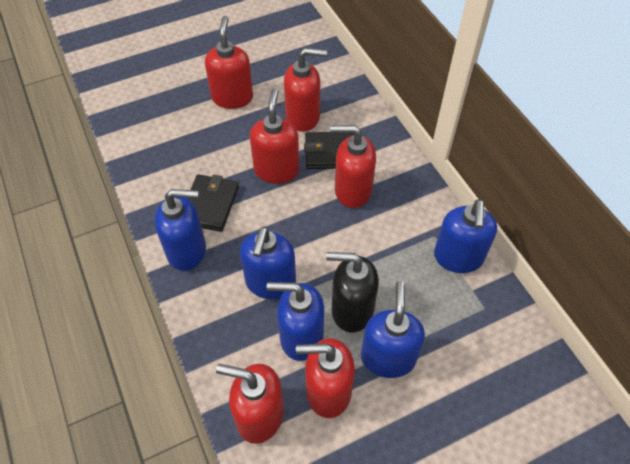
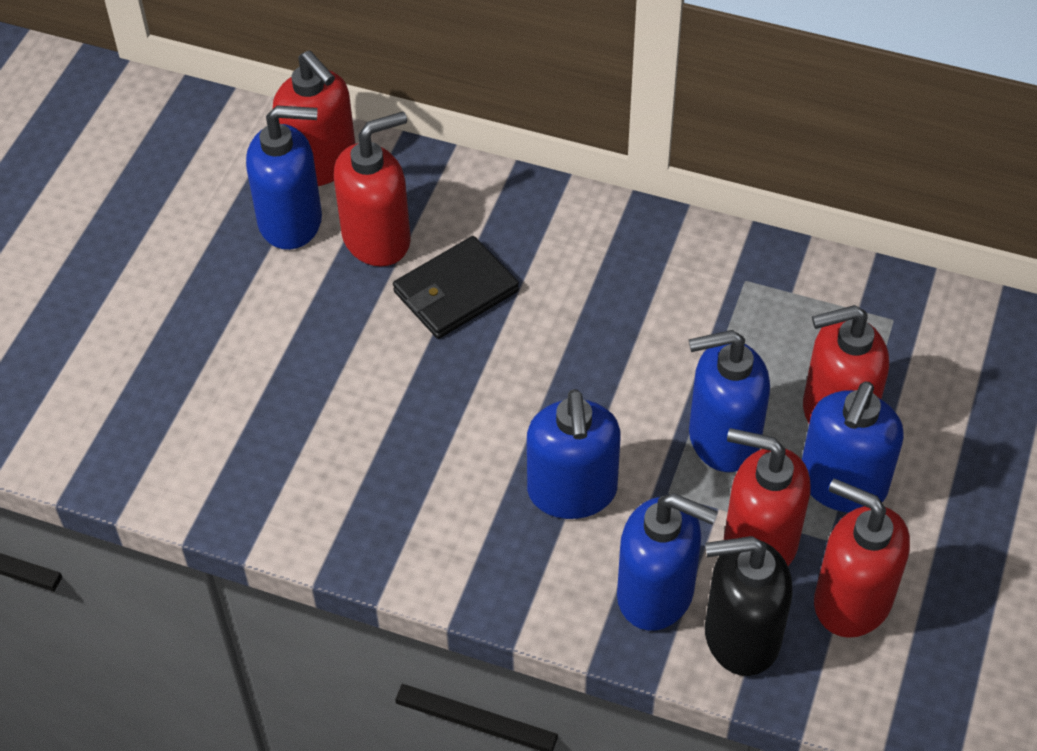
black wallet: [187,174,239,232] [304,132,354,169] = 2 -> [393,236,519,339] = 1
red soap dispenser: [205,16,253,109] [216,364,284,444] [250,88,299,184] [284,48,327,132] [296,338,355,418] [330,125,376,208] = 6 -> [273,51,355,186] [334,111,411,266] [724,428,810,566] [803,305,889,423] [814,479,910,638] = 5

